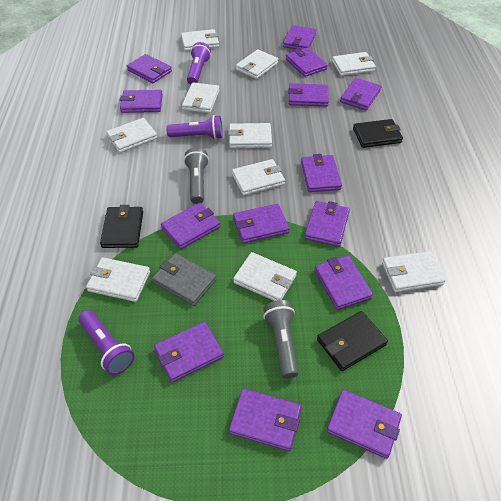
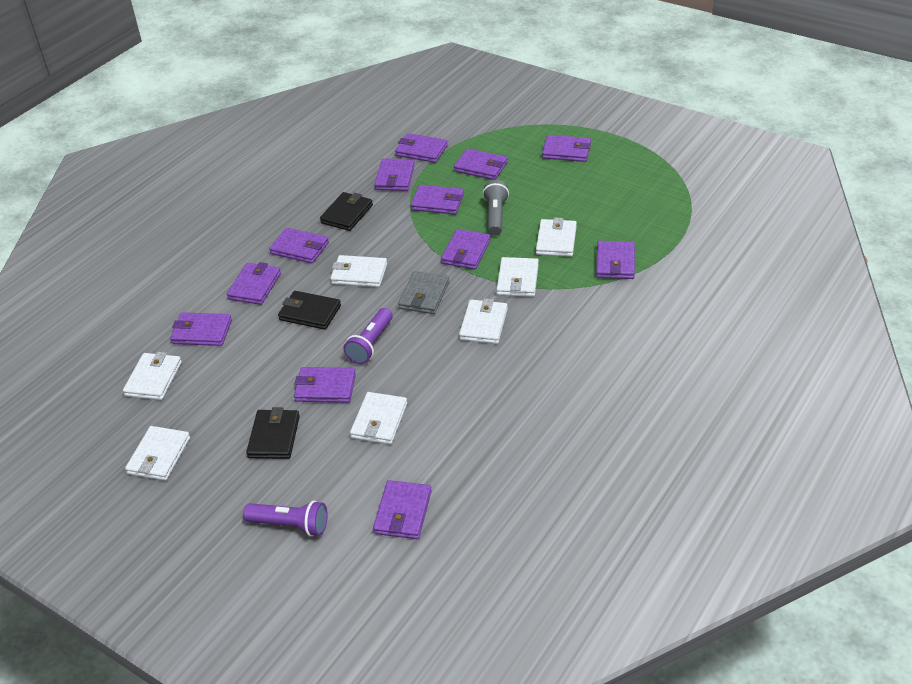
grey flashlight: [184,147,209,204] [263,300,299,379] = 2 -> [482,180,509,236] = 1
purple flashlight: [78,310,135,375] [166,115,223,139] [187,42,211,85] = 3 -> [243,501,328,537] [343,308,393,364] = 2
purple wallet: [120,90,163,113] [127,54,172,83] [154,322,224,382] [161,203,220,249] [229,388,301,451] [233,204,289,243] [283,25,316,49] [286,47,328,77] [288,83,329,107] [301,154,342,192] [304,201,350,247] [314,256,373,310] [327,389,402,459] [340,78,382,110] = 14 -> [170,312,232,346] [227,262,281,305] [269,228,329,263] [294,367,356,403] [373,480,432,539] [374,158,415,191] [395,133,448,163] [411,185,464,215] [441,229,491,270] [454,149,508,180] [542,135,591,162] [596,241,635,279] = 12
white wallet: [86,257,150,302] [106,118,158,153] [181,29,219,51] [182,82,219,113] [228,123,272,148] [232,159,285,196] [233,252,297,301] [235,49,278,79] [332,52,376,76] [382,251,446,292] = 10 -> [123,352,182,400] [125,426,190,481] [330,255,387,287] [350,392,407,444] [459,298,508,344] [496,257,539,297] [536,218,577,257] = 7

